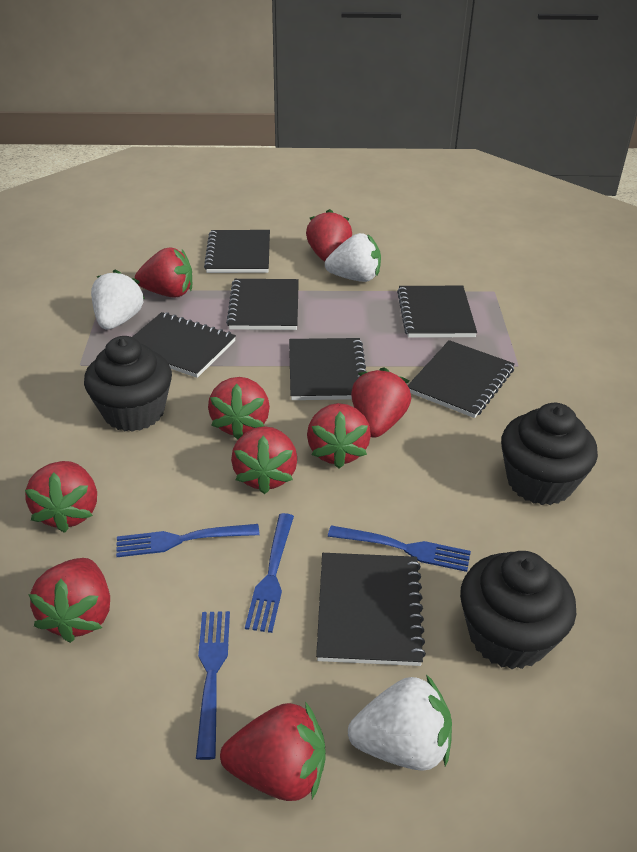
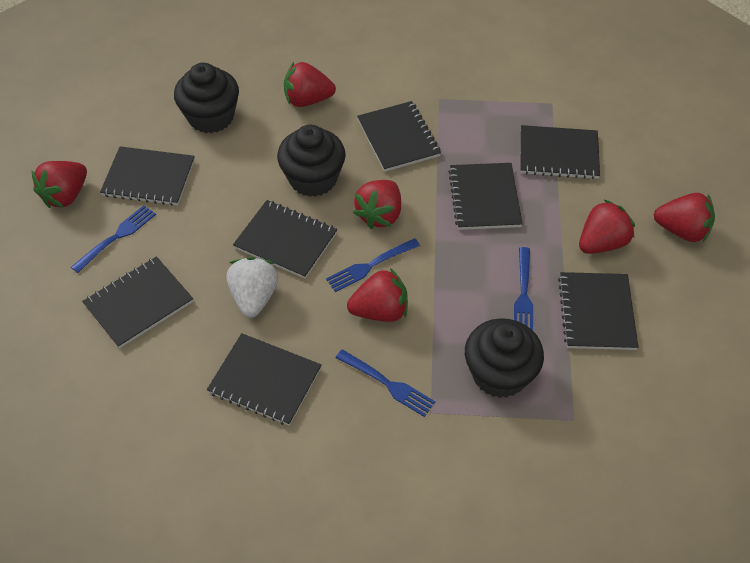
black notebook: [133,312,236,378] [204,230,270,273] [226,279,299,330] [289,338,366,400] [316,553,426,666] [397,286,477,338] [407,340,515,418] = 7 -> [82,256,193,349] [100,146,195,206] [207,333,322,426] [233,200,338,279] [357,101,441,172] [448,163,523,230] [520,125,600,179] [558,272,638,350] = 8
red strawberry: [25,461,97,533] [28,558,110,643] [135,247,192,298] [208,377,270,439] [220,702,326,801] [231,426,297,494] [306,209,352,262] [307,403,371,469] [351,368,411,438] = 9 -> [32,161,87,208] [284,62,336,107] [347,268,408,322] [353,180,401,229] [579,200,635,254] [654,193,715,242] = 6
white strawberry: [91,269,145,330] [325,233,381,282] [348,674,452,771] = 3 -> [227,257,278,318] = 1

